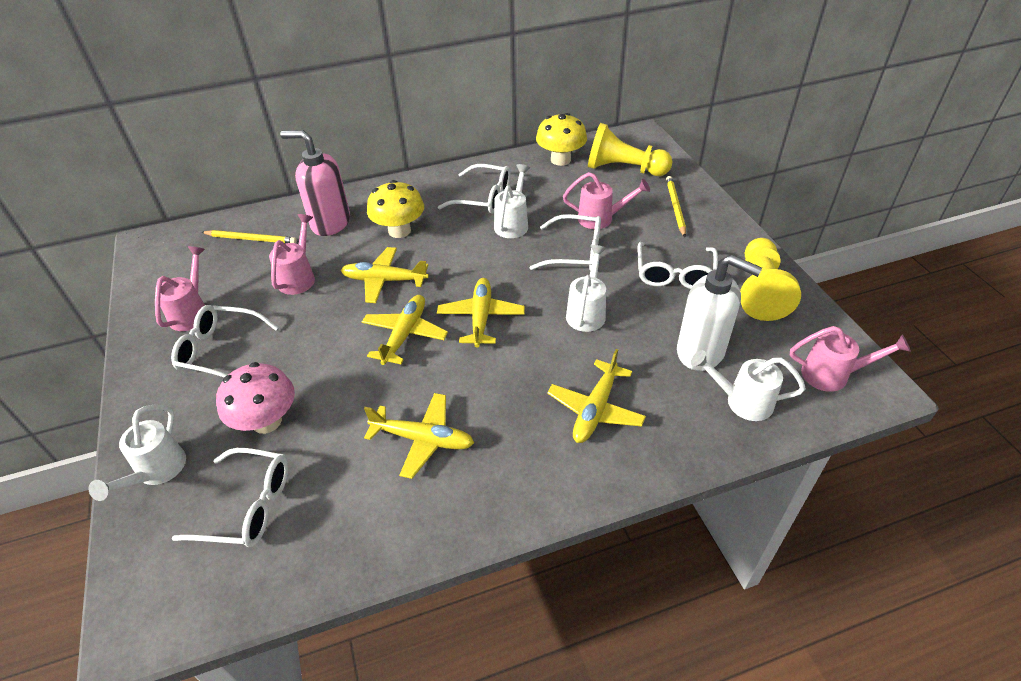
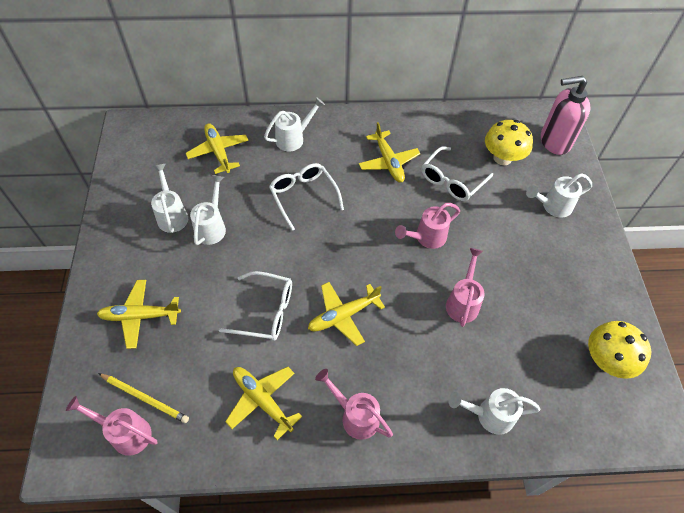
pink mushroom: [216,362,295,434] = 1 -> none = 0
white glasses: [171,305,278,377] [172,448,288,547] [438,164,511,213] [529,214,601,271] [638,242,718,289] = 5 -> [219,271,292,341] [269,163,344,231] [422,146,493,201] = 3
white soap dispenser: [677,254,762,371] = 1 -> none = 0
white watering can: [89,405,186,501] [494,164,530,238] [566,245,606,332] [691,350,806,421] = 4 -> [151,164,188,233] [190,175,226,245] [264,97,325,151] [448,388,540,435] [526,173,592,218] = 5
yellow pawn: [588,123,673,176] [740,238,801,321] = 2 -> none = 0
yellow pencil: [201,230,297,243] [666,176,686,237] = 2 -> [98,373,189,423] = 1

